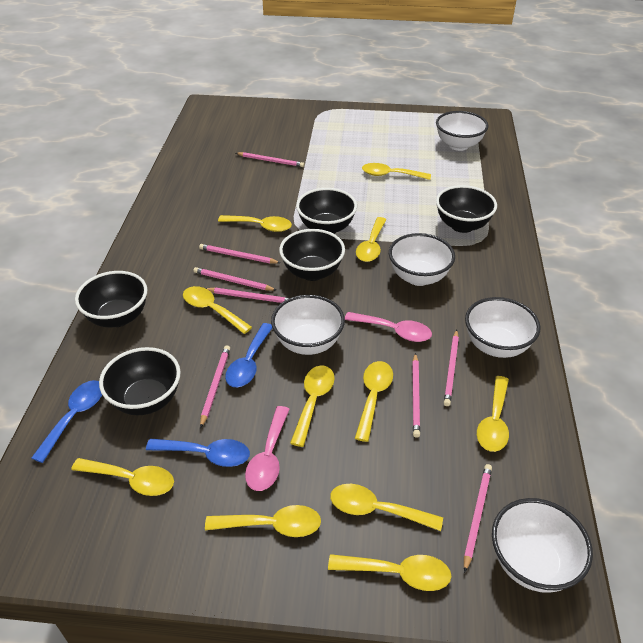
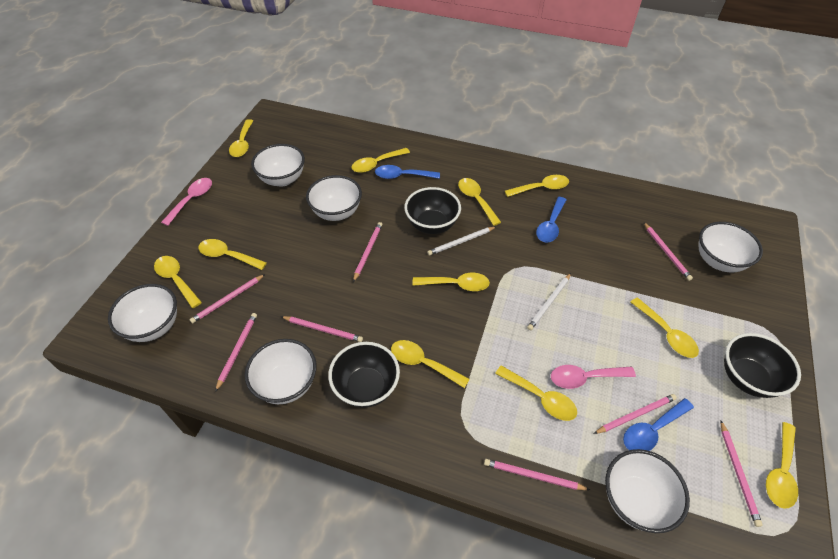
black bowl: [75,271,147,328] [99,347,181,415] [279,229,345,281] [296,188,357,234] [436,185,497,233] = 5 -> [328,342,400,408] [404,187,461,234] [724,333,801,398] = 3
white bowl: [271,295,345,355] [389,233,455,286] [436,111,488,151] [465,297,540,358] [492,498,593,593] = 5 -> [108,284,177,342] [245,339,317,404] [251,144,305,187] [306,175,362,221] [605,449,690,533] [698,222,763,272] = 6
white pencil: none = 0 -> [427,227,496,255] [527,273,571,330] = 2

